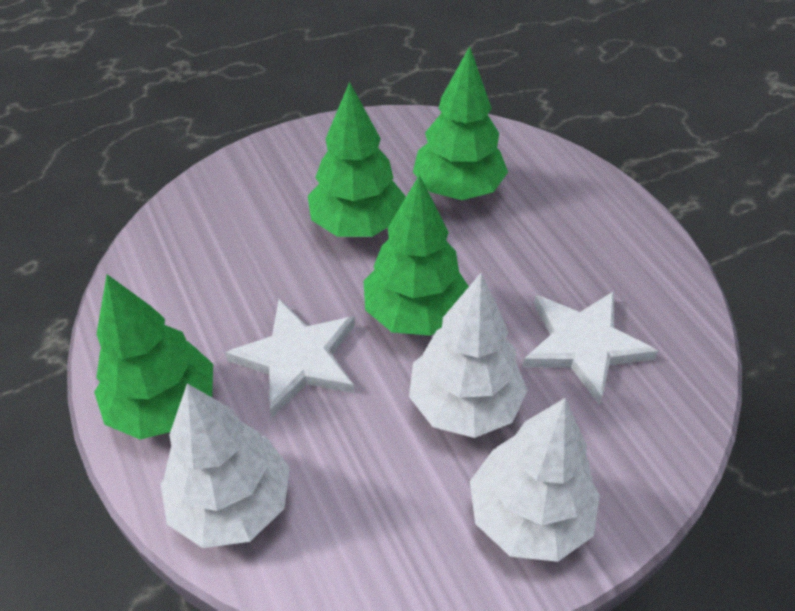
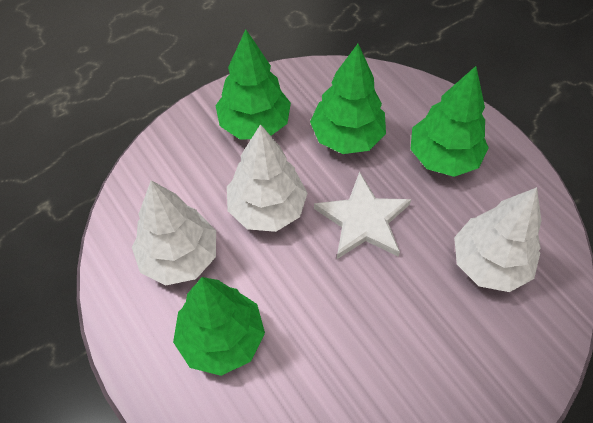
white star: [225,299,355,417] [522,291,658,405] = 2 -> [314,171,411,259] = 1

